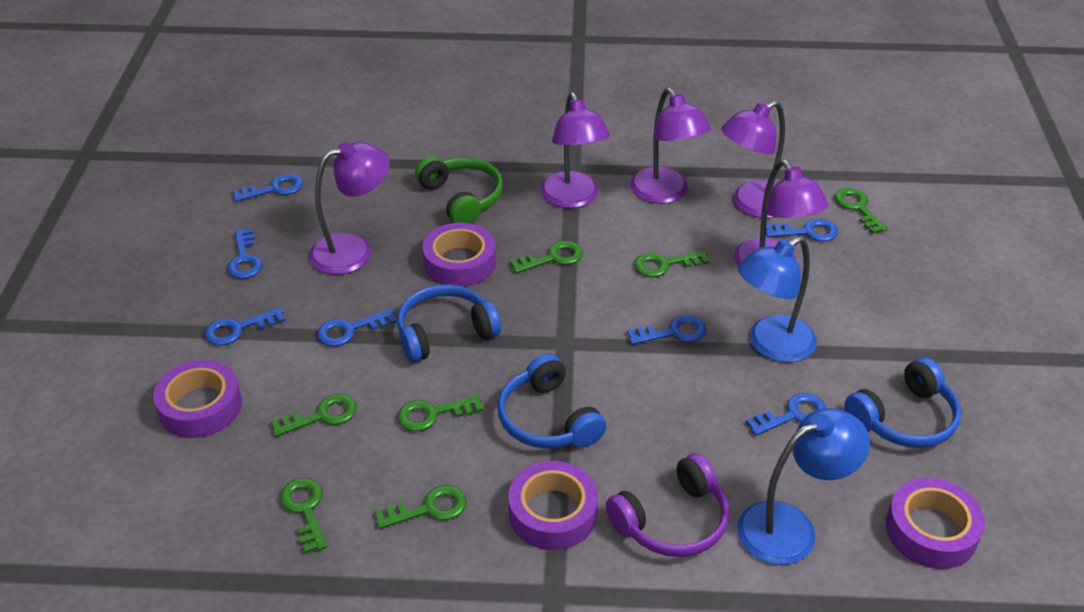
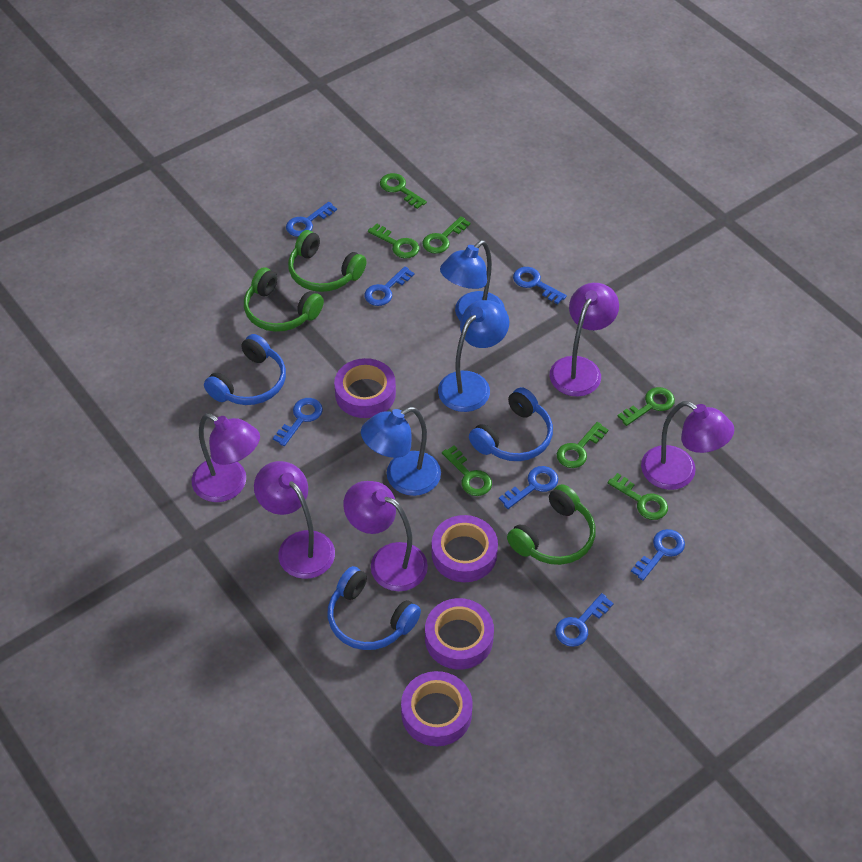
blue lamp: [737,236,817,363] [737,408,870,565] = 2 -> [361,407,441,496] [438,300,509,412] [440,240,505,321] = 3
green headphones: [415,156,503,224] = 1 -> [244,267,324,332] [288,230,366,292] [507,484,596,565] = 3
purple headphones: [606,453,729,557] = 1 -> none = 0

